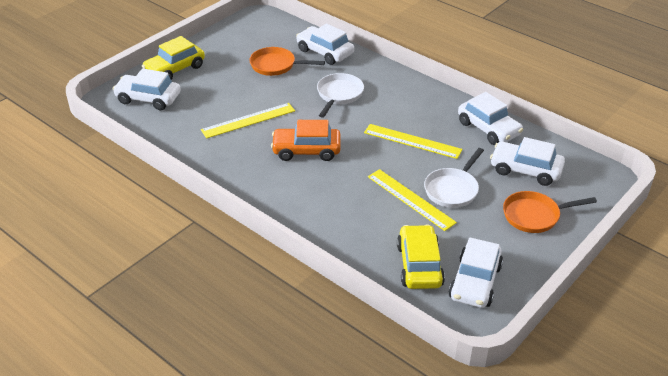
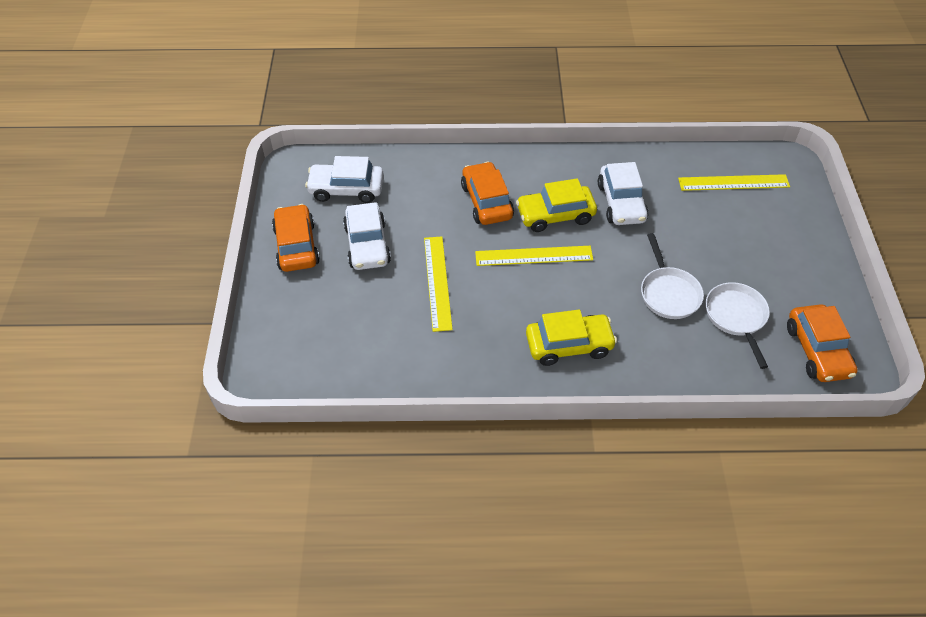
orange car: [271,120,341,161] = 1 -> [272,204,320,272] [461,161,514,225] [787,304,858,382] = 3
orange pan: [249,47,325,76] [503,191,597,233] = 2 -> none = 0
white car: [113,69,181,110] [296,23,354,65] [449,238,503,308] [458,92,523,145] [490,137,565,186] = 5 -> [305,156,384,203] [343,202,391,270] [598,162,649,225] = 3

